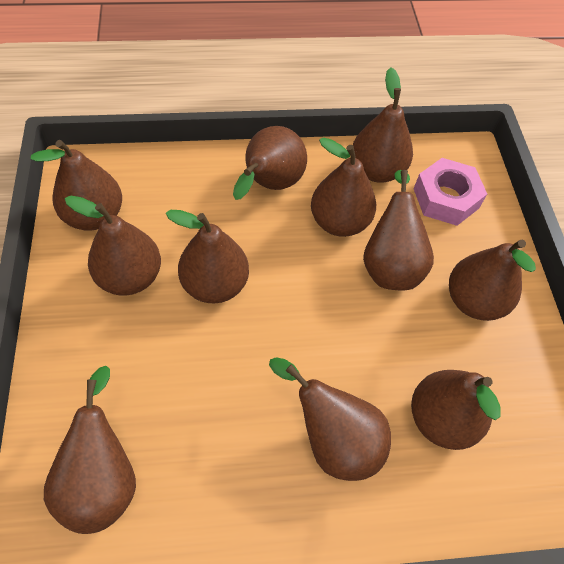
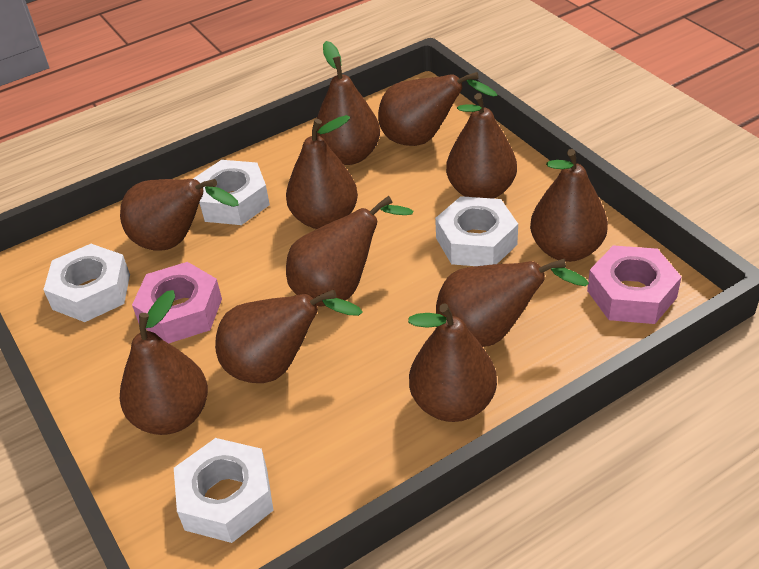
pink nut: [414,158,487,226] = 1 -> [132,262,222,343] [587,245,681,324] = 2
white nut: none = 0 -> [43,244,130,322] [174,438,274,543] [193,160,270,225] [435,196,518,266] = 4

